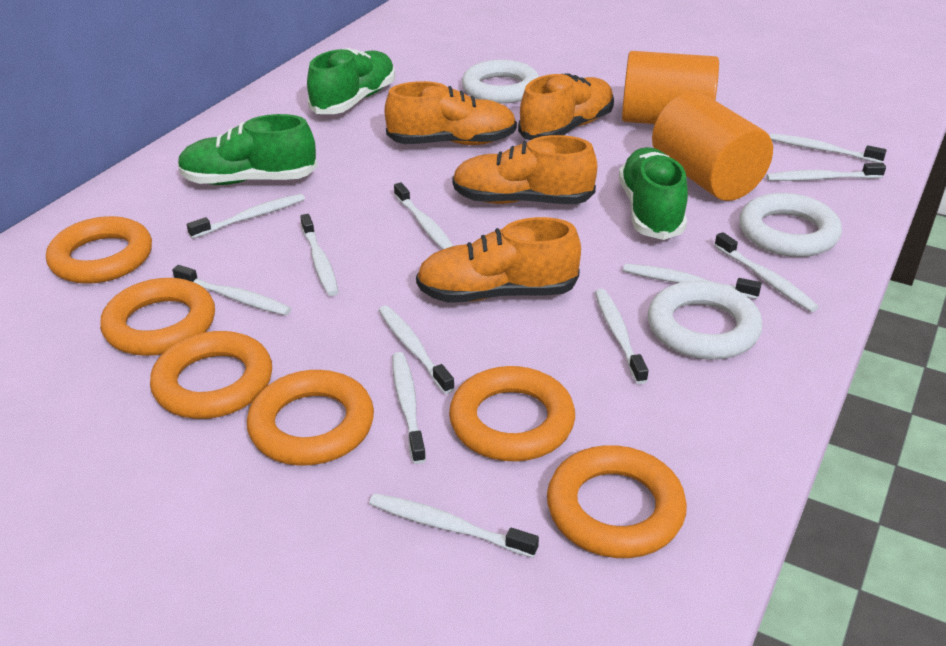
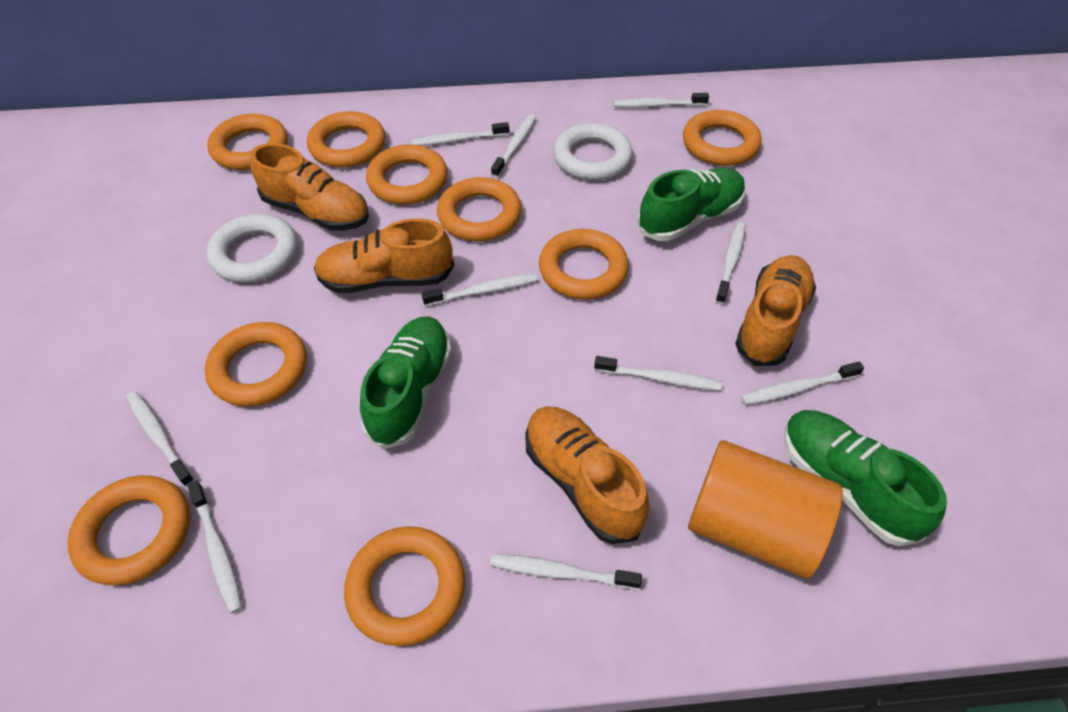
orange cylinder: [622,51,719,124] [652,92,773,201] = 2 -> [688,440,843,578] = 1
orange ring: [46,216,152,284] [100,278,215,356] [150,331,272,419] [247,370,374,466] [449,366,575,461] [547,445,687,558] = 6 -> [68,475,190,585] [205,322,307,407] [207,114,288,170] [307,111,386,168] [344,526,465,646] [366,144,448,205] [437,177,522,241] [539,229,629,300] [683,110,761,166] = 9
white ring: [462,60,539,104] [648,280,763,360] [739,193,842,257] = 3 -> [206,214,297,283] [553,123,633,181] = 2
white toothbrush: [172,265,291,315] [187,194,305,239] [300,214,338,296] [369,493,539,558] [379,306,455,394] [392,352,426,464] [394,182,453,249] [595,289,649,384] [623,263,762,299] [714,232,819,312] [766,163,886,181] [770,134,887,163] = 12 -> [126,391,194,487] [187,480,242,614] [411,122,509,146] [422,273,538,306] [490,554,642,590] [491,114,536,178] [594,356,722,391] [613,93,709,108] [715,222,746,304] [741,361,864,405] = 10

